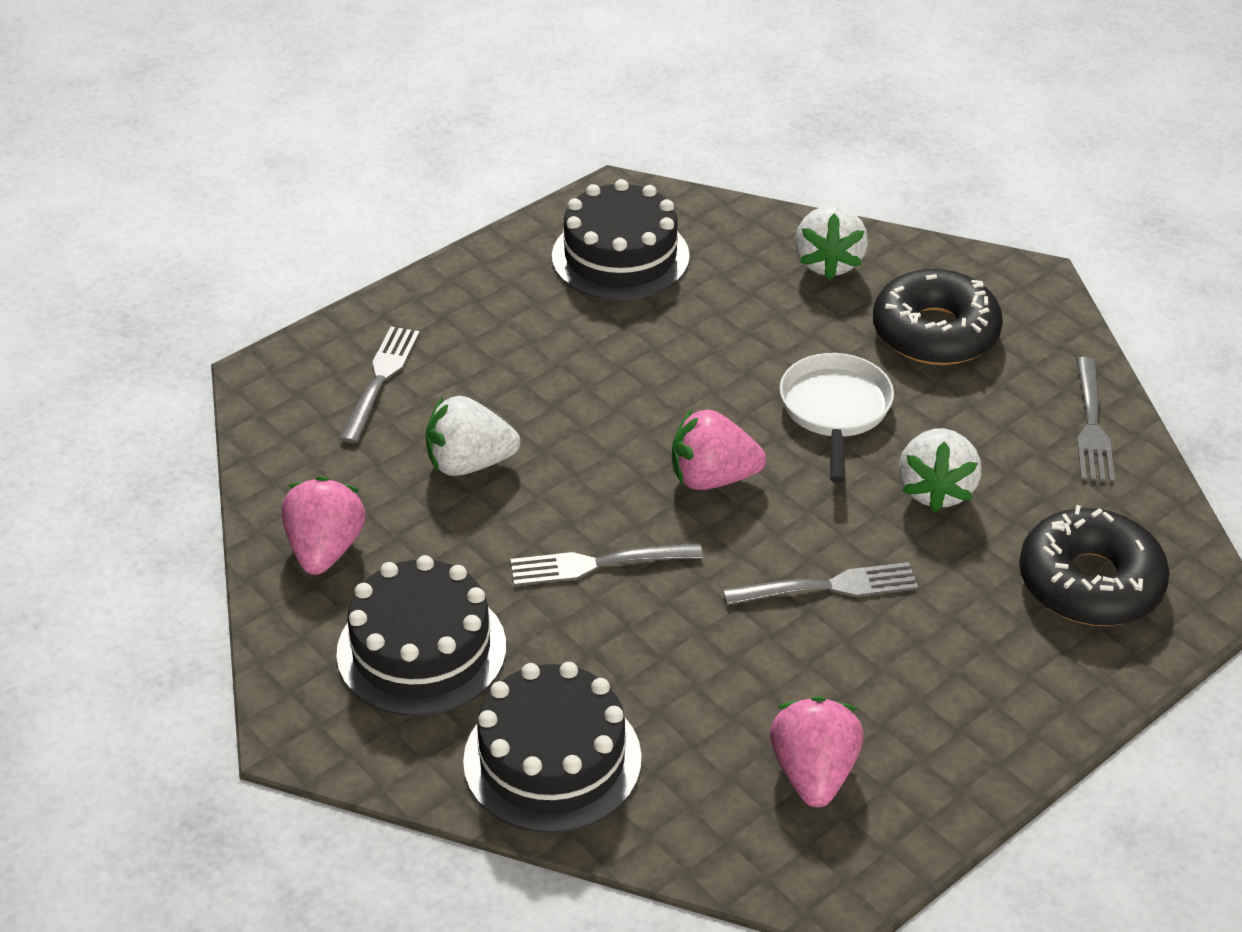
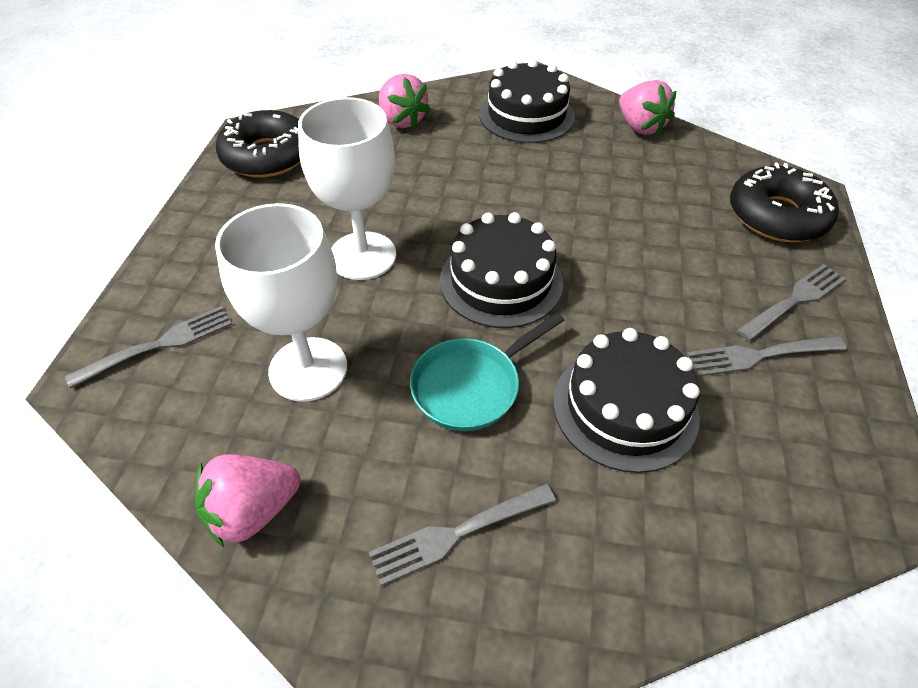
turquoise pan: none = 0 -> [410,312,564,431] = 1
white goblet: none = 0 -> [215,203,347,402] [298,97,396,280] = 2
white pan: [779,353,894,483] = 1 -> none = 0
white strawberry: [426,396,520,476] [795,205,868,280] [899,428,981,512] = 3 -> none = 0

